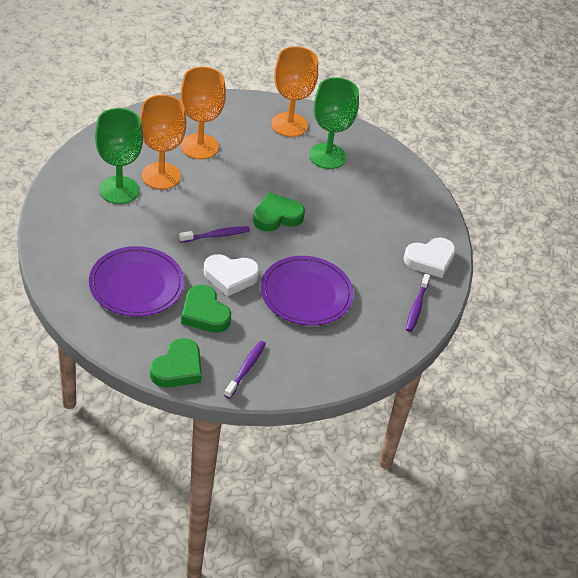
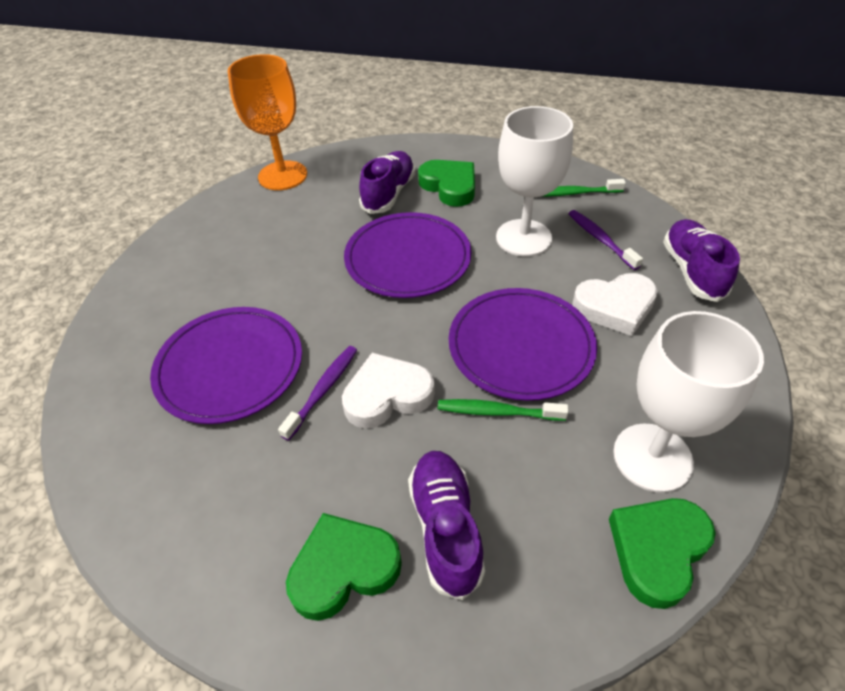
green goblet: [95,108,143,204] [309,77,359,169] = 2 -> none = 0
green toothbrush: none = 0 -> [438,399,569,421] [540,179,626,197] = 2
orange goblet: [140,95,186,189] [180,67,226,159] [271,46,318,137] = 3 -> [228,54,307,190] = 1
purple plate: [89,246,184,317] [260,256,354,326] = 2 -> [150,307,302,424] [344,212,472,298] [449,288,597,401] = 3
purple shoe: none = 0 -> [359,151,415,214] [408,451,485,600] [663,219,740,302] = 3
purple toothbrush: [179,226,250,243] [224,341,266,398] [406,274,430,332] = 3 -> [278,346,357,441] [569,210,643,270] = 2
white goblet: none = 0 -> [496,106,573,257] [613,311,764,493] = 2

